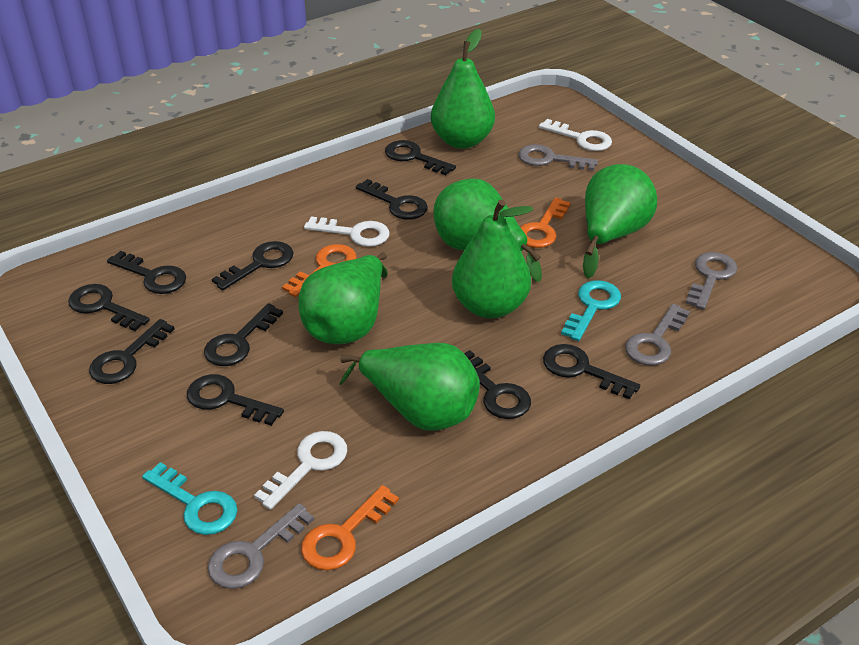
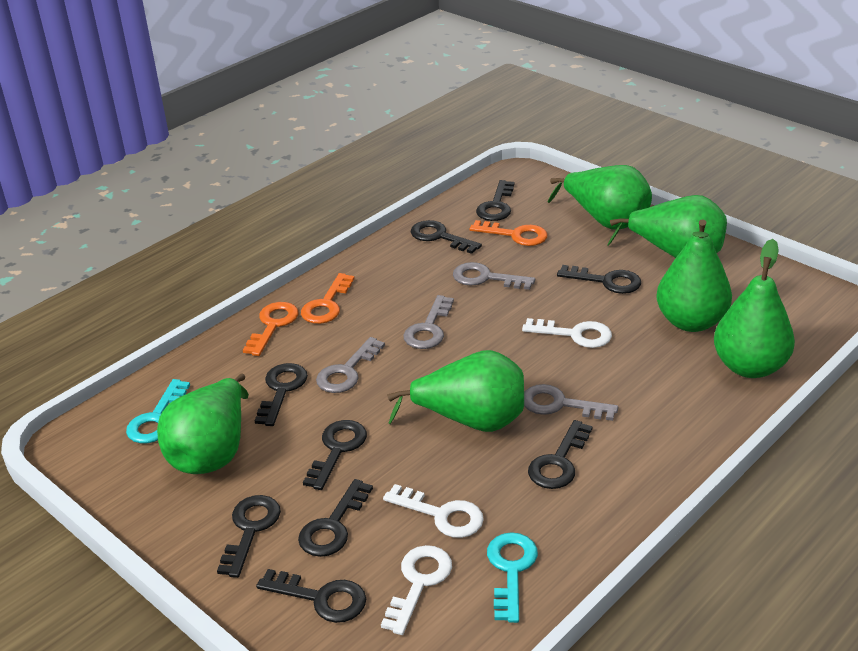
black key: [68,284,150,331] [89,319,174,384] [107,251,186,294] [187,374,284,426] [204,303,283,366] [212,241,294,291] [356,179,428,220] [385,140,456,175] [464,350,531,419] [543,344,640,400] = 10 -> [217,495,281,578] [255,363,308,426] [256,569,366,623] [298,479,373,557] [303,420,367,490] [411,220,482,254] [476,180,514,221] [528,420,593,489] [557,265,641,294] = 9

